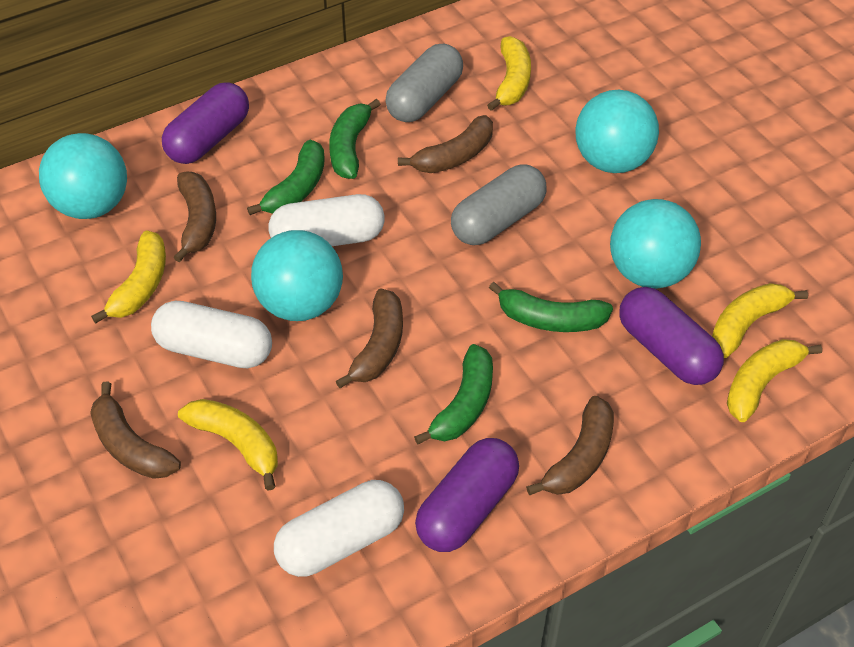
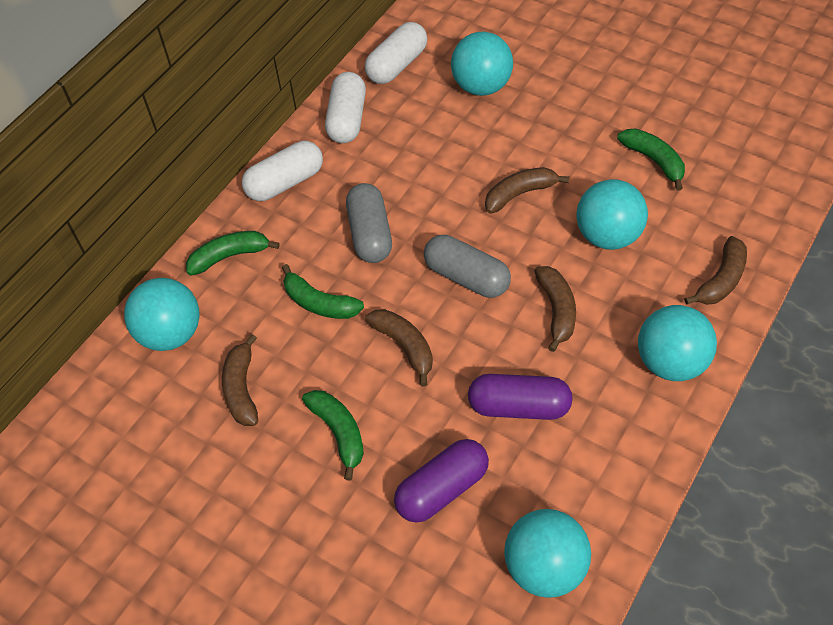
purple capsule: [162,82,249,164] [415,438,519,552] [619,287,724,385] = 3 -> [394,439,489,522] [468,374,573,420] = 2
turquoise ball: [39,133,127,219] [251,230,343,321] [575,90,659,173] [610,199,701,289] = 4 -> [124,278,200,351] [451,32,513,96] [504,509,591,598] [576,179,648,250] [638,305,717,381] = 5
yellow banana: [91,230,166,324] [178,399,278,491] [487,36,531,111] [712,283,808,358] [727,339,822,422] = 5 -> none = 0

